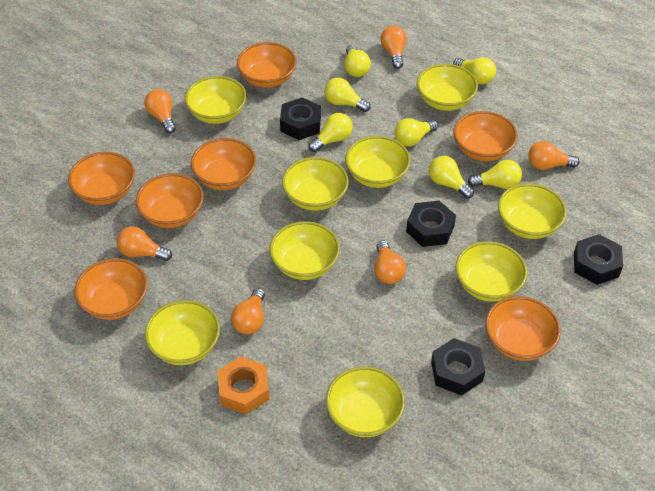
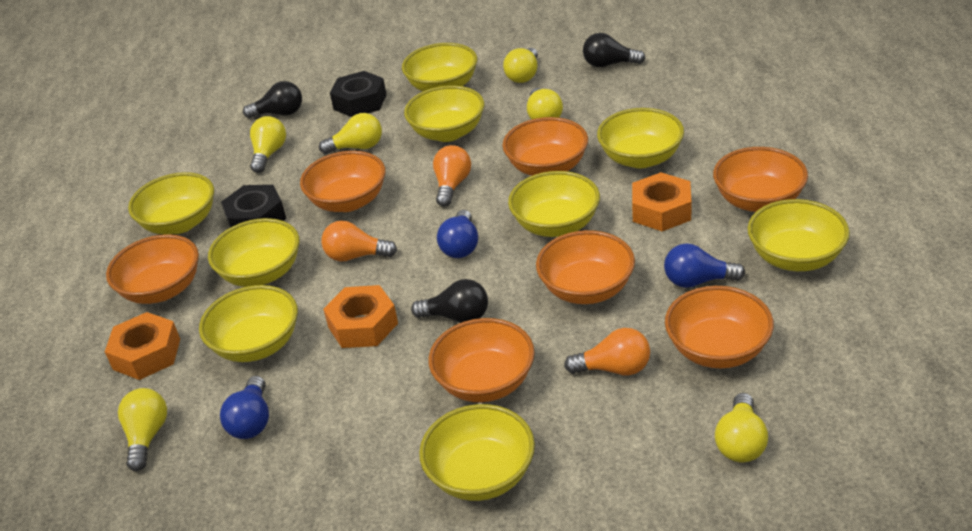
black light bulb: none = 0 -> [243,81,302,118] [411,279,488,323] [583,33,645,67] = 3
black nut: [280,97,321,140] [406,201,456,247] [431,338,485,395] [574,234,623,285] = 4 -> [221,185,286,228] [330,71,387,117] = 2
blue light bulb: none = 0 -> [220,376,269,439] [437,210,478,258] [664,243,745,288] = 3
orange light bulb: [117,226,172,261] [144,89,176,133] [231,288,265,334] [374,240,406,284] [381,26,407,69] [528,141,580,170] = 6 -> [321,220,397,262] [433,145,471,207] [564,328,650,375] = 3
orange nut: [217,356,269,415] = 1 -> [105,312,180,380] [323,285,398,348] [632,172,691,231] = 3
yellow light bulb: [309,113,353,152] [324,78,371,112] [344,45,371,77] [394,118,438,147] [429,156,474,198] [453,57,496,84] [468,160,522,189] = 7 -> [118,388,167,471] [250,116,286,173] [319,113,382,154] [503,48,538,83] [527,88,563,119] [715,393,768,462] = 6

